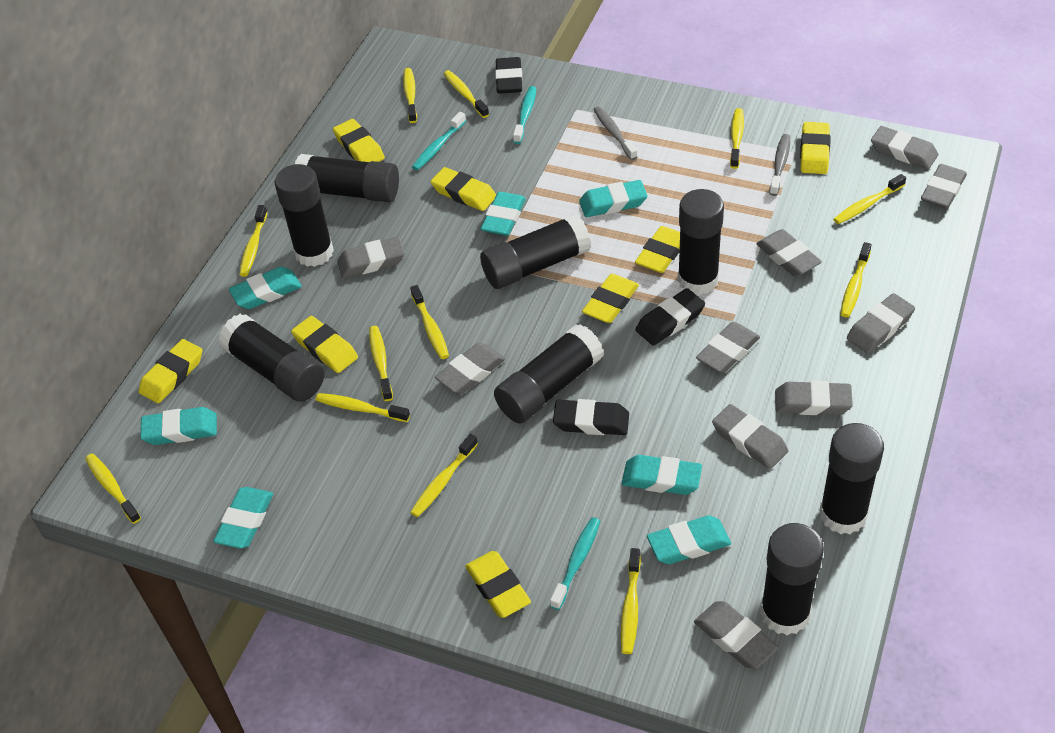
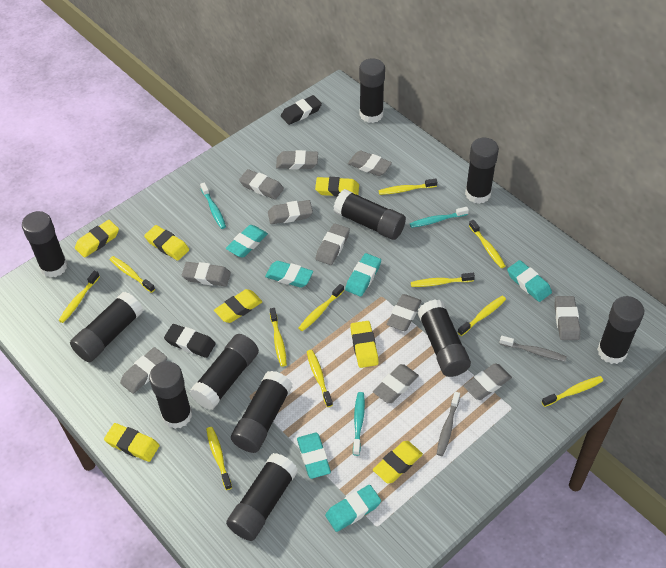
black eraser: [495,57,522,94] [553,399,629,435] [636,288,705,346] = 3 -> [164,324,216,358] [281,95,322,125] = 2
black glue stick: [218,314,324,401] [274,164,334,267] [295,154,399,202] [480,214,591,289] [494,324,603,423] [678,189,724,295] [760,523,824,635] [819,423,884,534] = 8 -> [22,211,67,278] [70,292,143,362] [149,361,192,429] [190,334,259,410] [226,453,298,541] [231,371,292,453] [333,189,406,240] [359,58,385,123] [417,299,471,377] [465,138,499,204] [597,296,644,364] = 11
grey eraser: [337,237,405,278] [435,343,505,394] [694,601,779,669] [696,322,760,373] [712,404,788,469] [756,229,822,276] [775,381,853,415] [847,293,915,353] [871,126,938,169] [921,164,967,209] = 10 -> [120,347,167,394] [182,262,231,286] [239,169,284,200] [268,200,313,224] [276,150,318,170] [316,223,350,265] [348,151,392,176] [373,364,419,403] [387,294,421,331] [463,363,512,400] [554,296,581,340] = 11
turquoise eraser: [140,407,217,445] [213,487,273,549] [229,267,302,309] [480,192,526,236] [579,180,647,217] [622,455,702,495] [647,515,731,564] = 7 -> [226,225,268,258] [265,261,313,288] [297,433,331,479] [325,485,381,532] [345,253,381,297] [507,260,552,302] = 6
yellow eraser: [139,339,202,403] [291,316,358,373] [333,119,385,162] [431,167,496,211] [465,551,531,618] [582,274,639,323] [635,226,680,273] [800,122,831,174] = 8 -> [75,220,119,258] [104,423,160,462] [144,225,189,261] [214,289,263,323] [315,177,359,197] [350,321,379,368] [373,441,423,484] = 7
yellow toothbrush: [85,453,141,524] [239,205,267,277] [316,393,410,422] [369,326,393,401] [403,68,417,123] [410,285,449,359] [410,434,478,517] [444,70,489,118] [621,548,641,654] [730,108,744,169] [833,174,906,224] [840,242,871,317] = 12 -> [58,271,100,323] [110,256,155,293] [206,427,232,490] [270,308,287,367] [298,284,344,331] [307,350,333,407] [378,179,437,195] [411,273,475,287] [458,296,506,336] [469,220,505,268] [542,376,603,407] = 11

